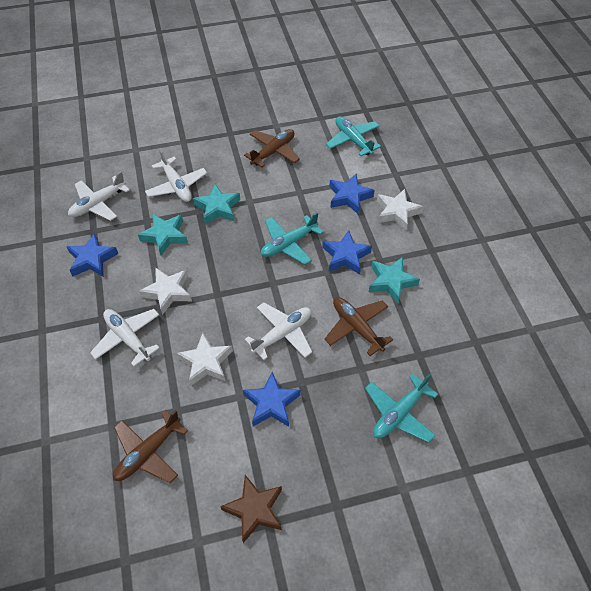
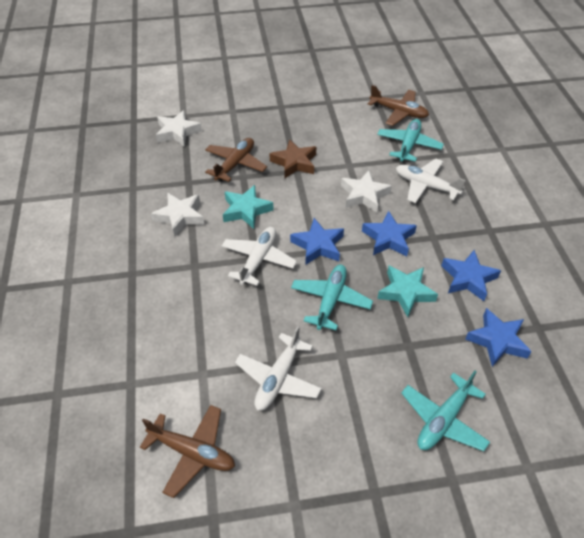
turquoise star: [138,213,188,255] [193,184,240,224] [369,257,420,303] = 3 -> [223,185,273,229] [377,266,438,317] = 2
white plane: [68,171,130,221] [90,309,160,367] [145,149,207,202] [245,303,312,360] = 4 -> [222,227,297,286] [235,326,322,411] [396,158,466,203] = 3

